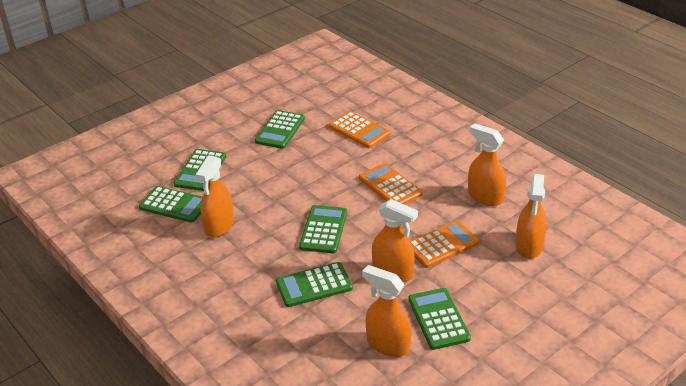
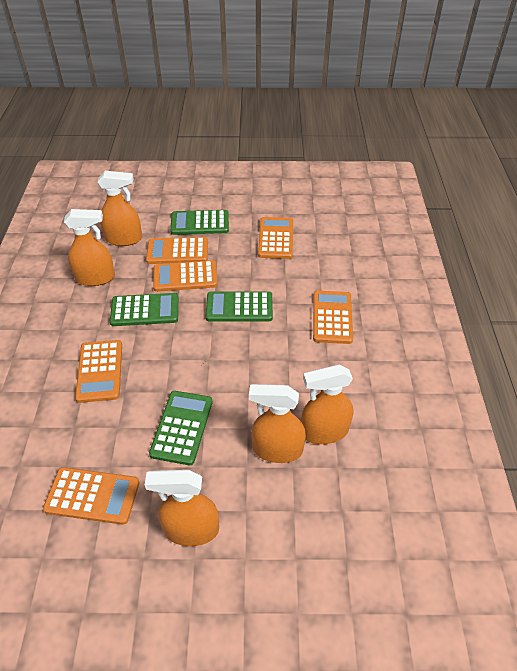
green calculator: [139,186,203,223] [174,149,226,191] [255,110,305,149] [276,262,353,307] [299,205,347,253] [408,288,471,350] = 6 -> [110,293,178,326] [149,391,213,465] [170,210,229,235] [206,291,273,322] = 4
orange calculator: [329,111,390,148] [359,163,422,205] [410,221,479,268] = 3 -> [43,467,140,525] [75,340,122,403] [146,237,208,264] [153,260,218,292] [258,217,293,259] [313,291,353,344] = 6

